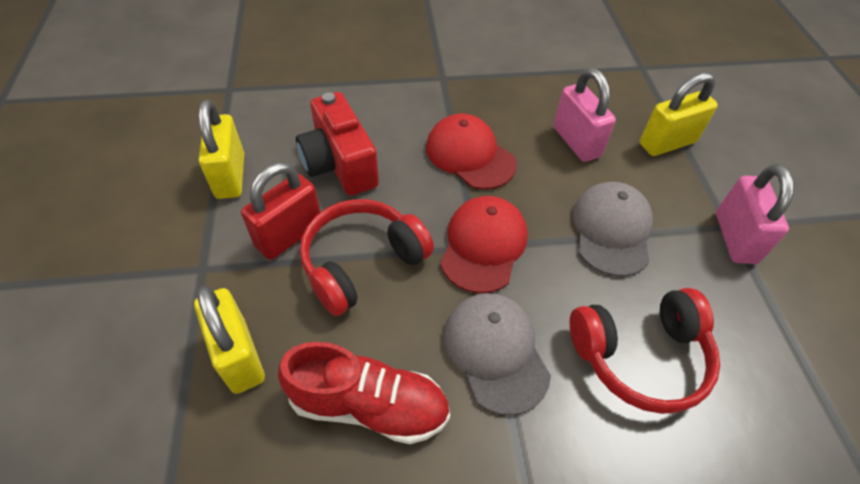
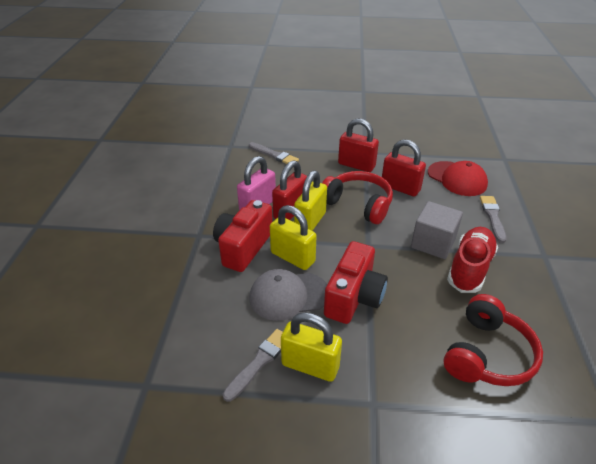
grey brush: none = 0 -> [223,329,283,402] [249,142,299,164] [480,196,507,243] = 3
grey cap: [444,293,551,416] [572,182,653,277] = 2 -> [250,269,327,321] = 1
grey cube: none = 0 -> [411,201,463,259] = 1
pink padlock: [553,68,616,162] [716,164,794,264] = 2 -> [237,156,276,210] = 1
red camera: [296,92,379,196] = 1 -> [213,200,273,272] [324,241,388,324] = 2
red cap: [426,114,517,190] [440,196,528,294] = 2 -> [428,161,488,196] = 1
red padlock: [241,162,320,260] = 1 -> [272,160,307,220] [338,118,379,172] [382,139,426,197] = 3

